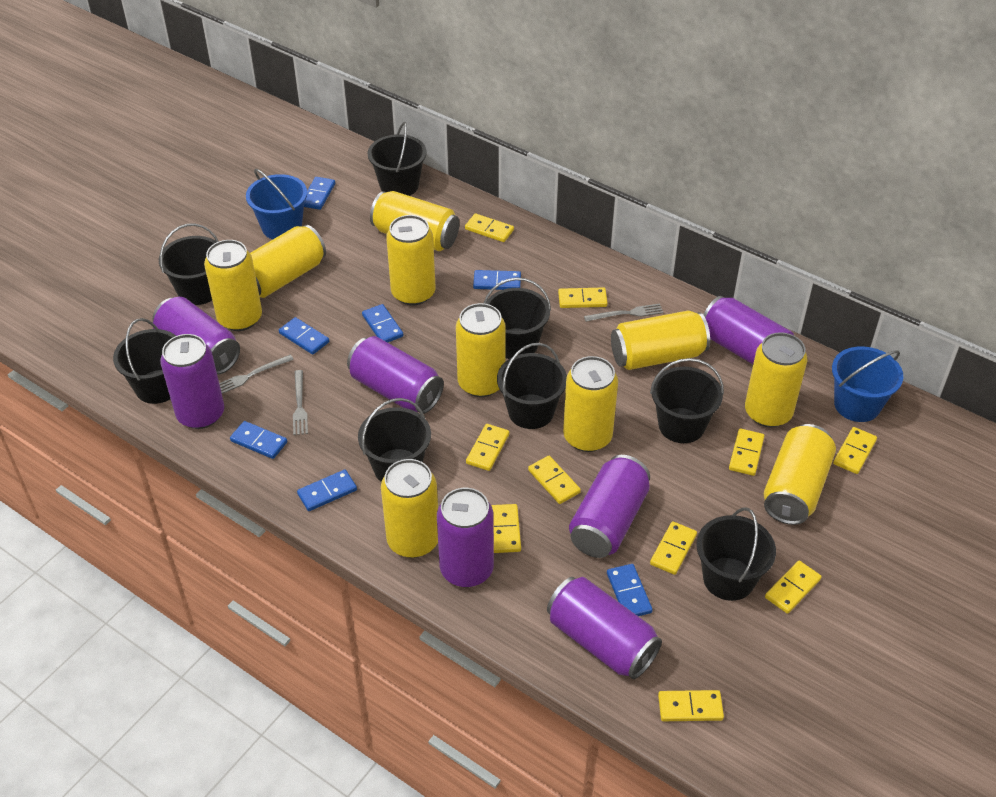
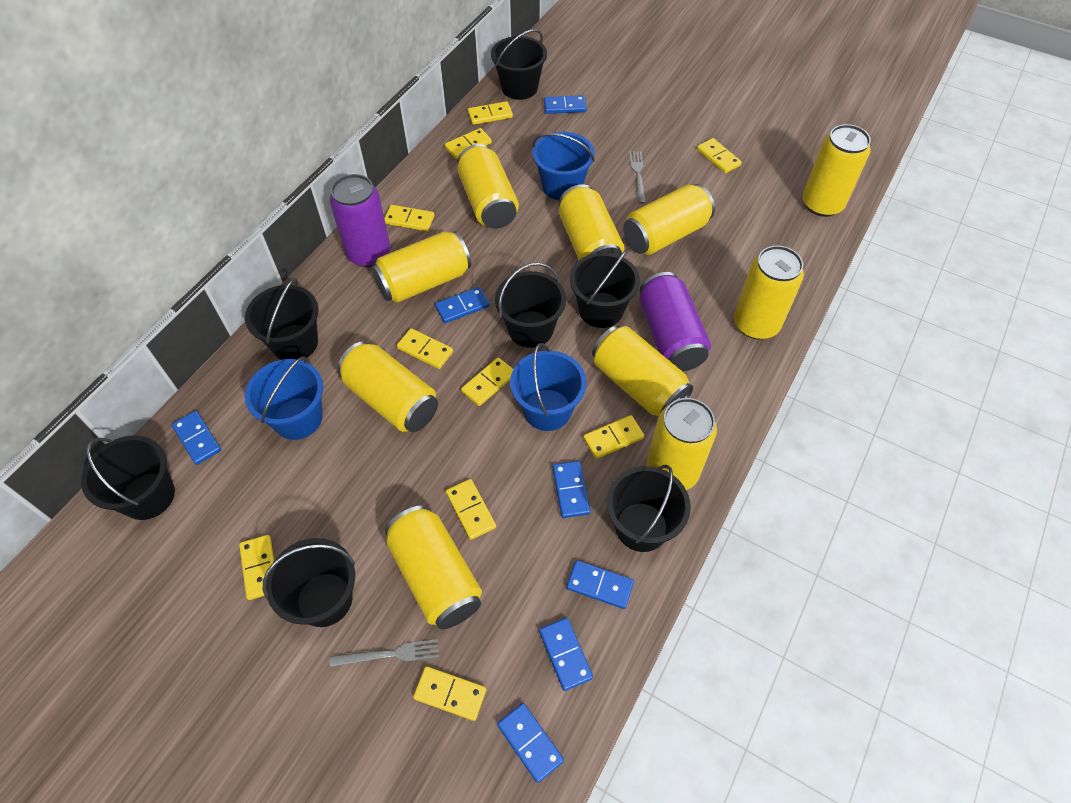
black bucket: [113,318,176,404] [159,224,219,305] [358,398,431,482] [368,122,427,196] [484,277,551,359] [497,343,567,429] [650,358,724,443] [696,508,776,601] = 8 -> [81,435,175,520] [245,278,319,360] [263,538,355,627] [491,29,547,100] [495,263,566,348] [570,249,640,328] [607,465,691,552] = 7
blue bucket: [246,169,307,239] [832,346,903,422] = 2 -> [245,356,323,440] [510,343,586,431] [532,132,595,200] = 3
grey fork: [219,355,294,394] [293,370,308,435] [584,303,664,322] = 3 -> [330,639,439,667] [629,151,646,204] = 2
purple can: [152,297,240,375] [160,334,224,429] [347,336,444,414] [437,488,494,587] [547,577,662,679] [569,455,650,558] [703,296,794,364] = 7 -> [330,174,391,267] [639,272,711,371] = 2

